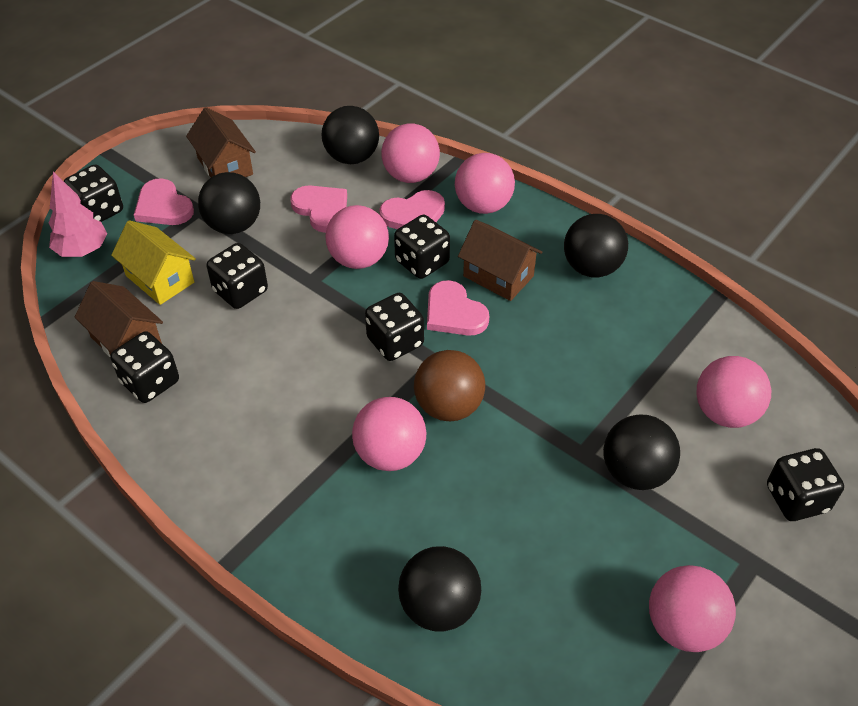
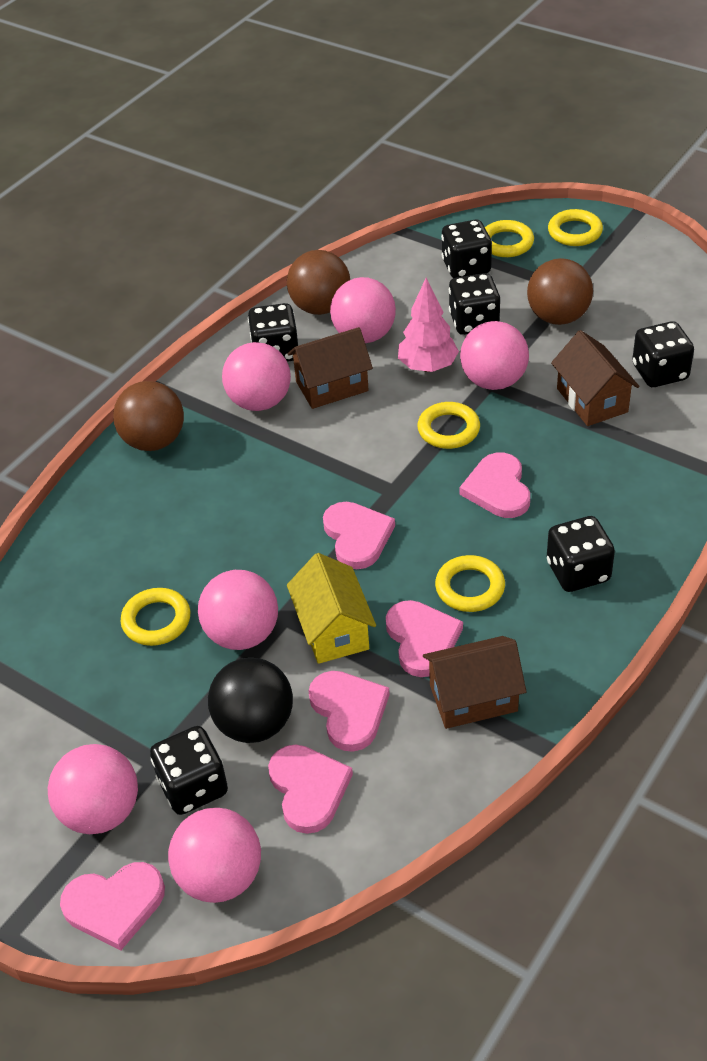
black ball: [198,172,260,234] [322,106,379,164] [398,546,481,631] [564,214,628,278] [603,415,680,490] = 5 -> [208,657,293,743] = 1
brown ball: [414,350,485,421] = 1 -> [113,381,184,451] [287,250,350,315] [527,258,593,325] = 3
pink heart: [134,178,194,225] [290,185,347,233] [379,190,445,229] [427,280,489,336] = 4 -> [60,862,165,950] [268,745,353,834] [308,671,390,752] [323,502,395,569] [386,600,463,677] [460,453,530,518] = 6
yellow ring: none = 0 -> [121,588,190,646] [417,402,480,449] [435,555,505,612] [485,220,534,257] [548,209,603,246] = 5

